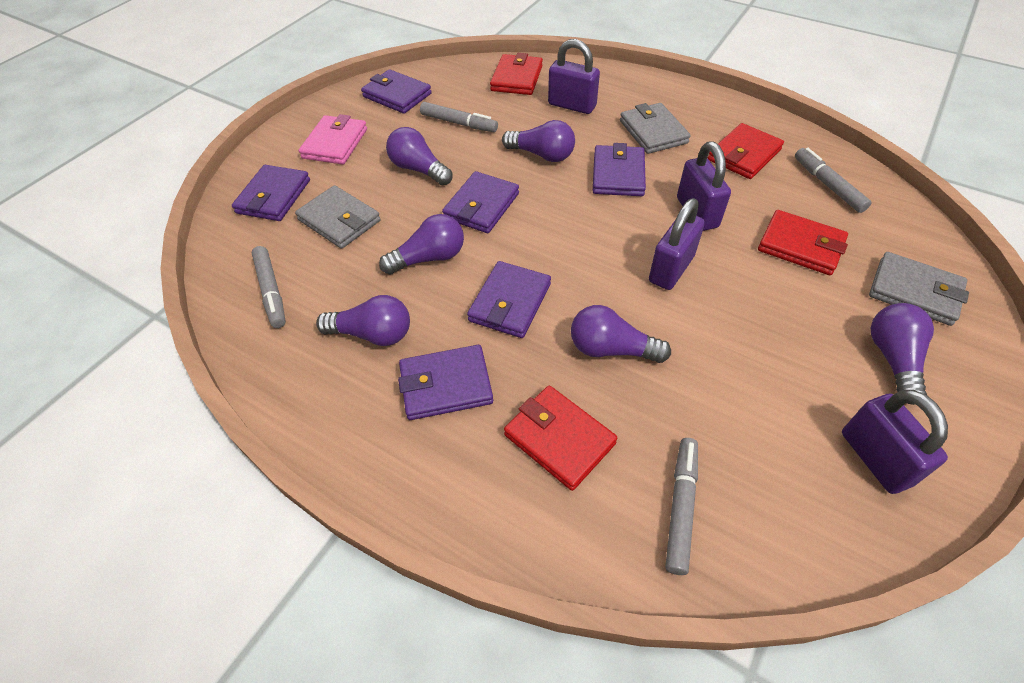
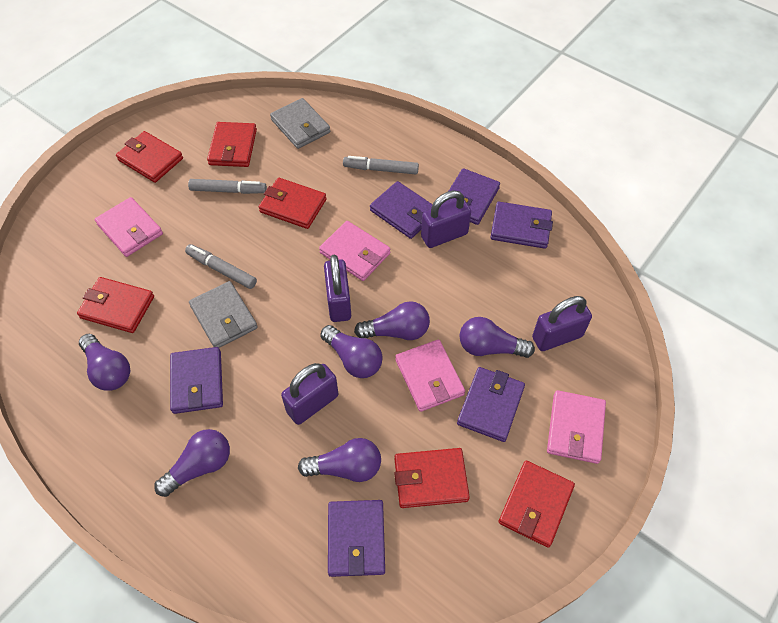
grey marker: [251,246,286,328] [420,102,498,132] [665,438,698,575] [795,148,871,213] = 4 -> [185,244,257,289] [188,179,267,194] [343,156,419,174] = 3
grey wallet: [295,185,381,249] [620,103,691,154] [869,252,969,326] = 3 -> [189,281,257,348] [270,98,330,149] = 2
pink wallet: [299,114,367,164] = 1 -> [95,197,163,257] [319,221,391,281] [395,339,465,412] [547,390,606,464] = 4
red wallet: [490,53,543,95] [504,385,617,491] [708,123,784,179] [758,210,848,275] = 4 -> [77,277,154,333] [116,131,183,183] [207,122,257,167] [259,178,327,229] [394,448,470,508] [499,461,575,548] = 6

